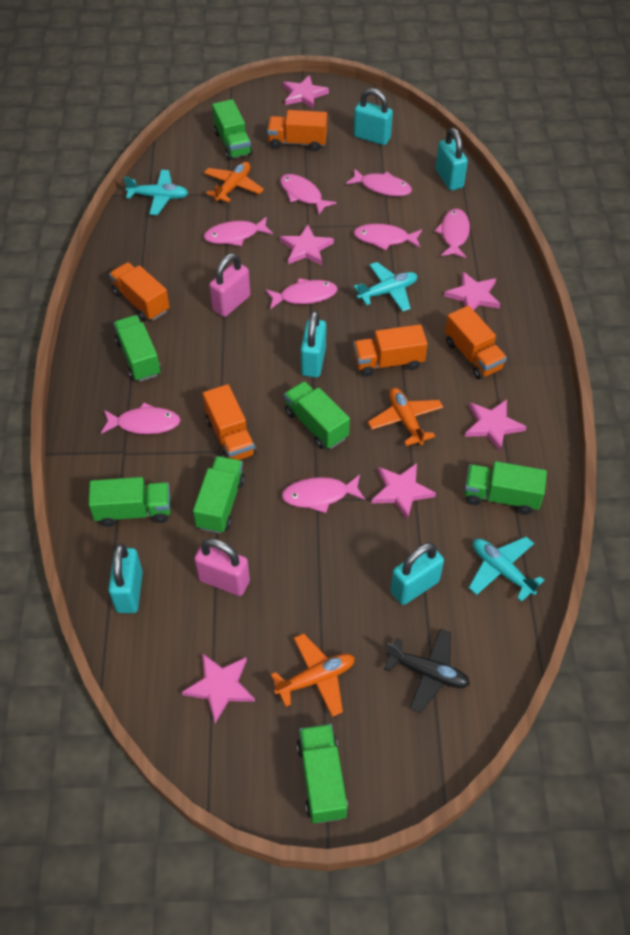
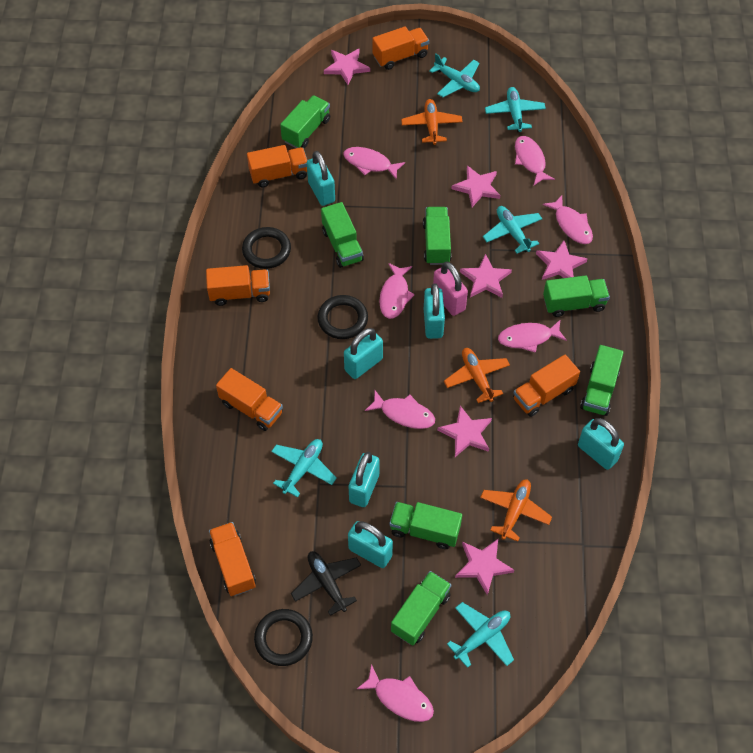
black ring: none = 0 -> [242,227,291,269] [254,609,313,666] [317,295,368,339] = 3
orange truck: [109,262,170,321] [203,384,256,460] [267,110,327,151] [353,324,428,377] [445,306,507,379] = 5 -> [206,265,270,306] [209,522,256,596] [216,368,283,431] [247,145,308,187] [372,26,429,70] [513,355,580,417] = 6
pink fish: [101,402,181,434] [204,217,273,246] [265,278,338,309] [280,174,337,214] [282,474,365,513] [346,168,412,196] [354,224,422,251] [435,209,470,258] = 8 -> [343,147,405,180] [357,664,434,722] [365,390,435,429] [379,263,415,319] [498,319,567,353] [515,136,555,185] [543,195,593,244] = 7
pink padlock: [194,538,250,596] [209,253,250,317] = 2 -> [433,262,468,316] = 1
turquoise padlock: [108,543,143,613] [301,311,326,377] [354,88,393,145] [390,543,444,605] [436,128,468,190] = 5 -> [307,151,335,206] [344,328,383,379] [348,521,393,568] [349,452,379,507] [424,283,445,339] [578,418,624,470] = 6
turquoise plane: [124,170,188,215] [353,262,417,312] [469,537,545,602] = 3 -> [271,439,337,497] [429,53,480,97] [447,602,514,668] [483,206,542,253] [485,87,546,132] = 5

